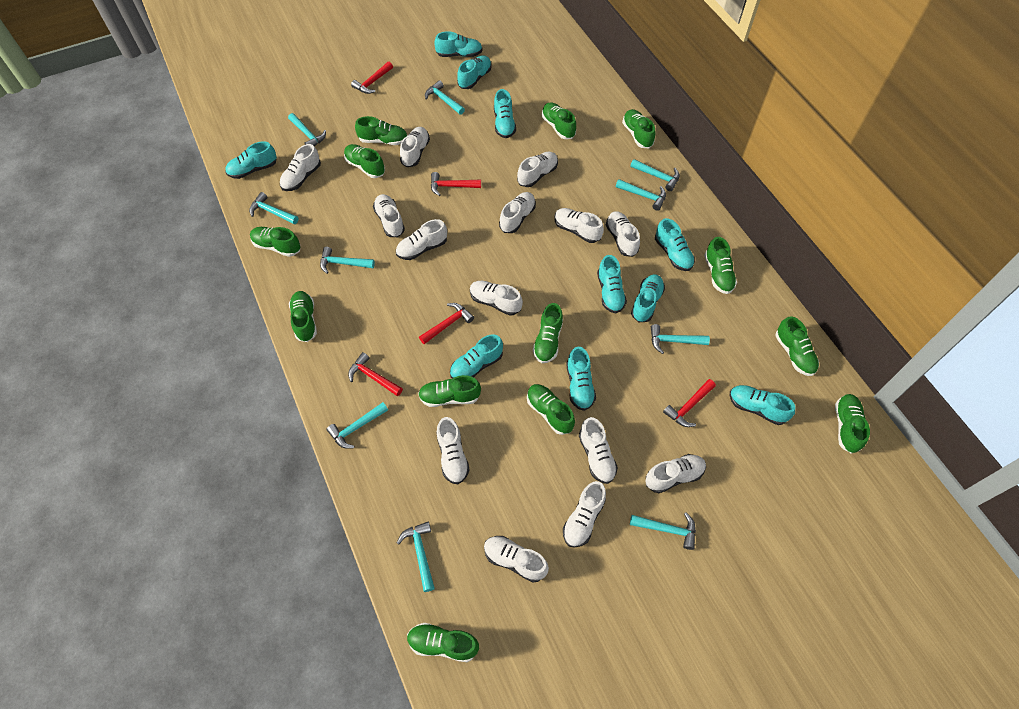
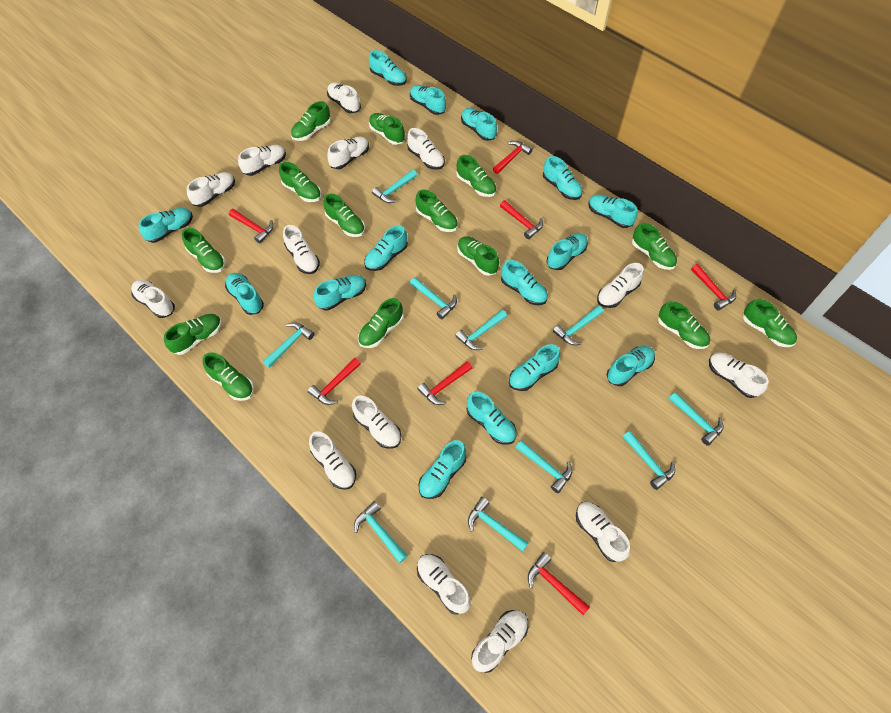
green shoe: [250,227,300,257] [289,291,317,342] [344,144,385,178] [355,116,407,145] [407,623,479,662] [418,375,481,407] [527,384,575,435] [533,303,563,363] [542,102,576,139] [622,109,655,148] [704,237,737,294] [776,316,819,376] [835,394,870,454] = 13 -> [164,314,222,355] [182,228,225,273] [202,352,254,401] [279,162,321,202] [291,101,331,141] [323,194,365,237] [358,298,403,348] [369,113,405,145] [416,190,458,232] [456,155,496,197] [457,236,499,276] [632,223,677,270] [658,301,710,349] [743,299,797,347] = 14
red hammer: [348,352,403,396] [351,62,393,94] [419,303,474,344] [431,172,481,196] [663,379,716,427] = 5 -> [229,209,274,244] [308,358,361,405] [417,361,472,405] [493,141,533,174] [500,200,543,239] [528,552,590,615] [691,264,736,311] = 7
turquoise shoe: [225,141,277,179] [434,31,483,57] [450,334,503,379] [457,55,492,89] [494,89,516,138] [566,347,596,411] [597,255,627,313] [631,274,665,322] [655,218,695,271] [730,385,795,425] = 10 -> [139,208,193,243] [225,273,264,315] [314,275,366,310] [364,225,408,271] [369,50,407,86] [410,85,446,115] [418,440,466,499] [461,108,497,141] [466,391,516,445] [501,260,548,305] [509,344,560,391] [543,156,583,200] [546,233,588,270] [588,194,638,228] [607,346,655,386] = 15

